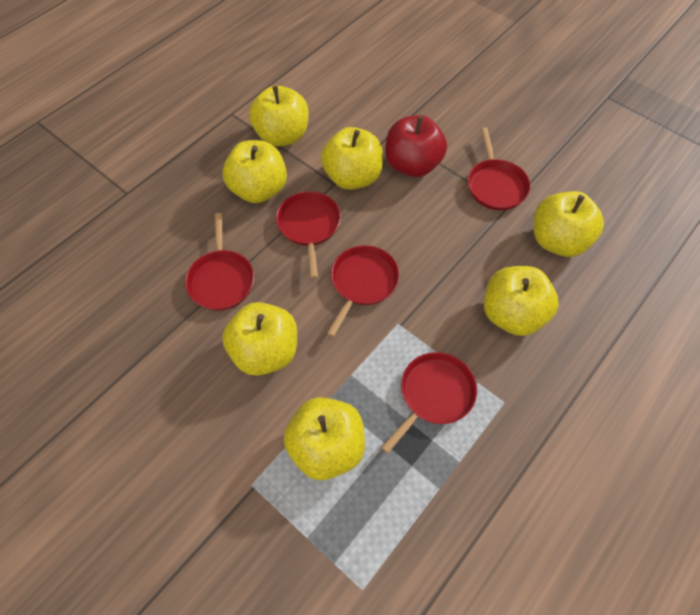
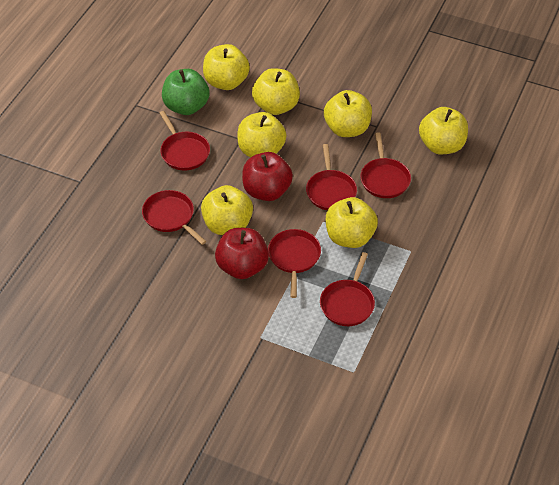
green apple: none = 0 -> [162,69,209,115] = 1
red apple: [385,115,447,177] = 1 -> [215,228,269,279] [242,152,293,201] = 2
red pan: [185,213,254,310] [276,191,341,278] [327,245,399,337] [381,352,477,453] [468,127,530,210] = 5 -> [142,190,206,245] [160,111,210,171] [268,229,321,298] [306,144,357,210] [320,252,375,326] [360,132,411,198] = 6

